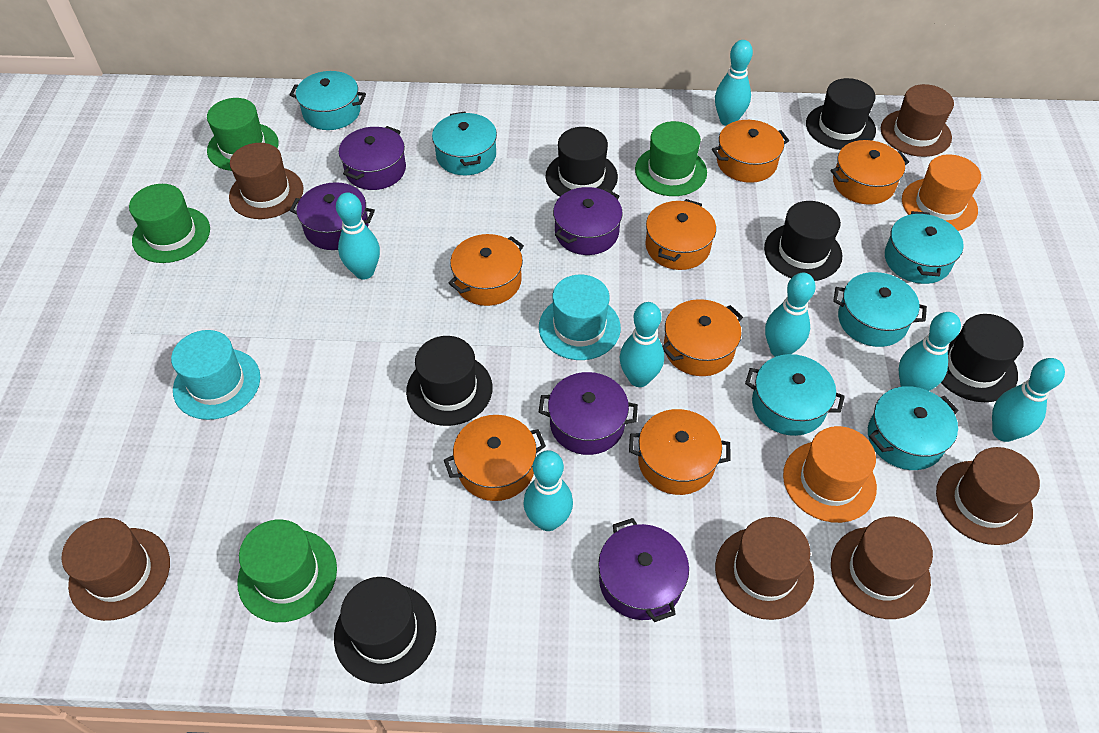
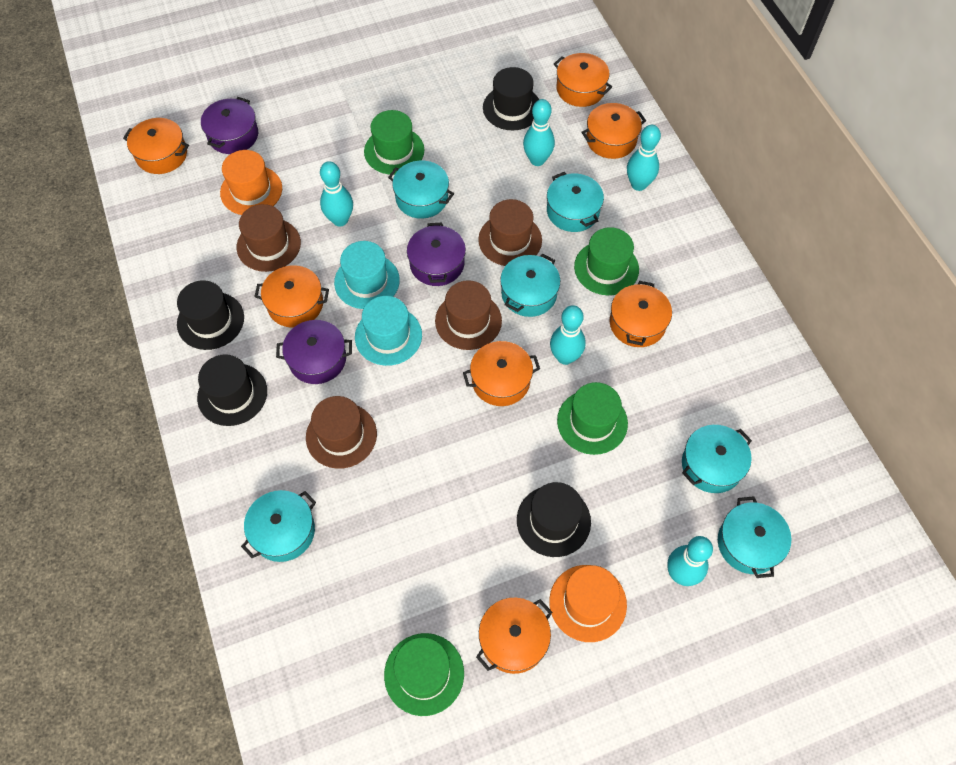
black hat: [334,577,436,684] [406,336,492,426] [546,127,618,196] [764,201,842,281] [806,78,876,150] [941,314,1023,402] = 6 -> [177,280,244,350] [197,354,267,426] [483,67,539,130] [517,482,591,557] = 4
brown hat: [61,518,170,621] [229,143,304,219] [715,517,814,620] [831,517,933,619] [881,84,954,157] [936,447,1040,545] = 6 -> [237,204,301,272] [306,396,377,469] [435,280,502,350] [478,199,542,266] = 4
purple pot: [290,182,375,250] [339,126,406,190] [539,372,638,455] [553,187,623,255] [598,518,689,622] = 5 -> [201,97,258,154] [276,320,352,384] [407,223,466,286] = 3
turquoise bowling pin: [336,193,380,280] [523,450,573,531] [620,302,664,387] [715,40,753,126] [765,273,816,357] [898,312,961,391] [992,358,1065,442] = 7 -> [320,161,353,226] [523,99,555,166] [550,305,586,365] [627,125,661,191] [667,536,713,586] = 5

